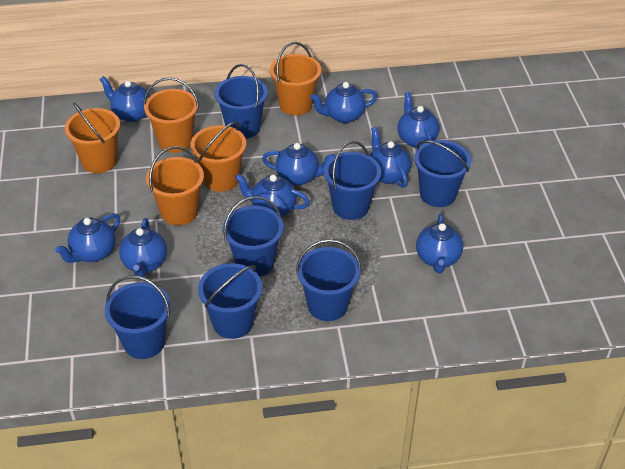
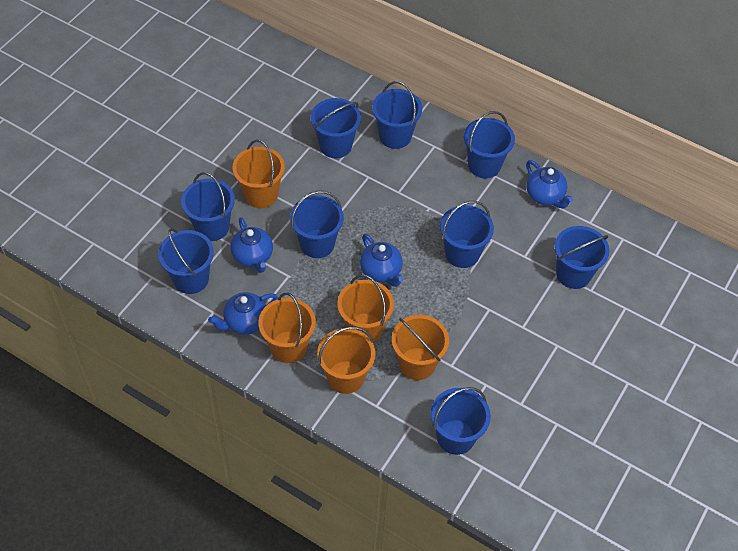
blue bucket: [105,275,171,359] [198,263,262,339] [215,64,268,139] [223,196,283,277] [296,239,361,321] [324,141,381,220] [414,140,471,207] = 7 -> [158,228,214,294] [181,172,235,241] [290,191,344,258] [311,98,361,158] [372,81,422,149] [431,387,491,455] [440,201,494,268] [464,111,515,178] [555,226,609,289] = 9
blue teapot: [55,213,120,263] [99,76,150,122] [119,218,167,277] [235,174,310,217] [262,143,335,186] [310,82,377,123] [370,127,411,188] [397,92,440,148] [416,214,463,273] = 9 -> [208,292,278,335] [230,217,273,273] [360,234,403,287] [526,160,573,208] = 4

